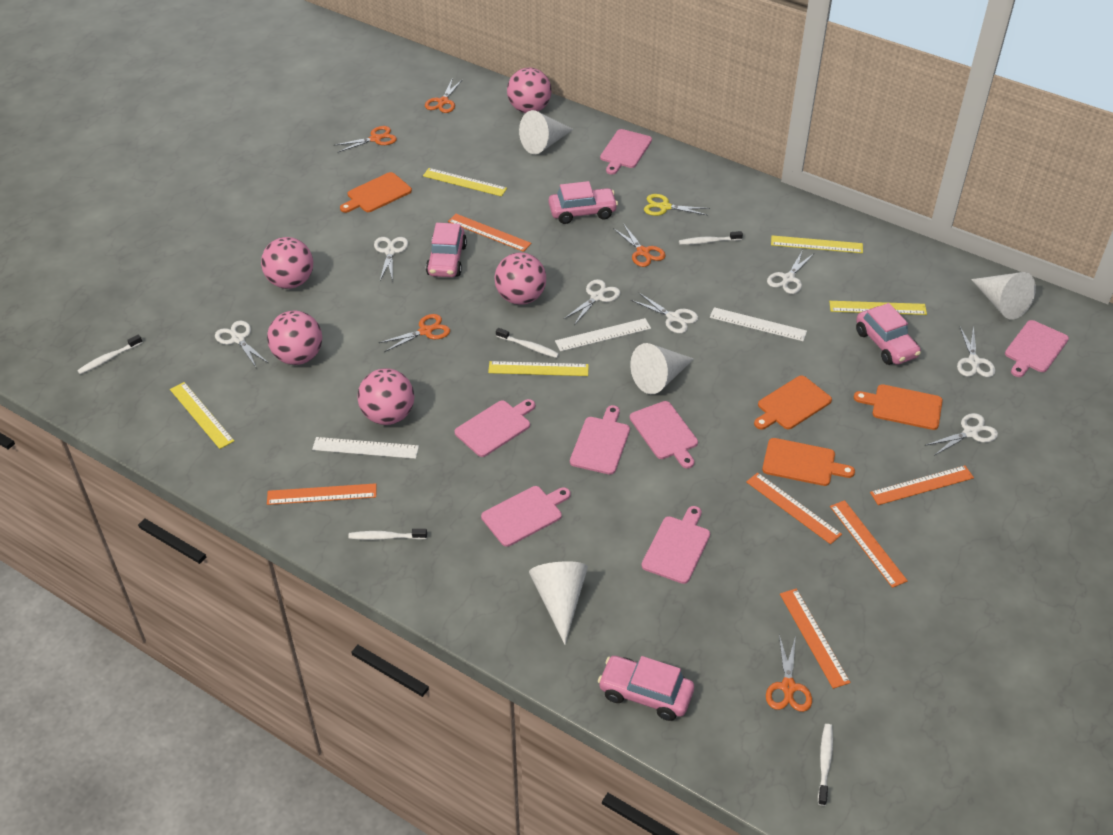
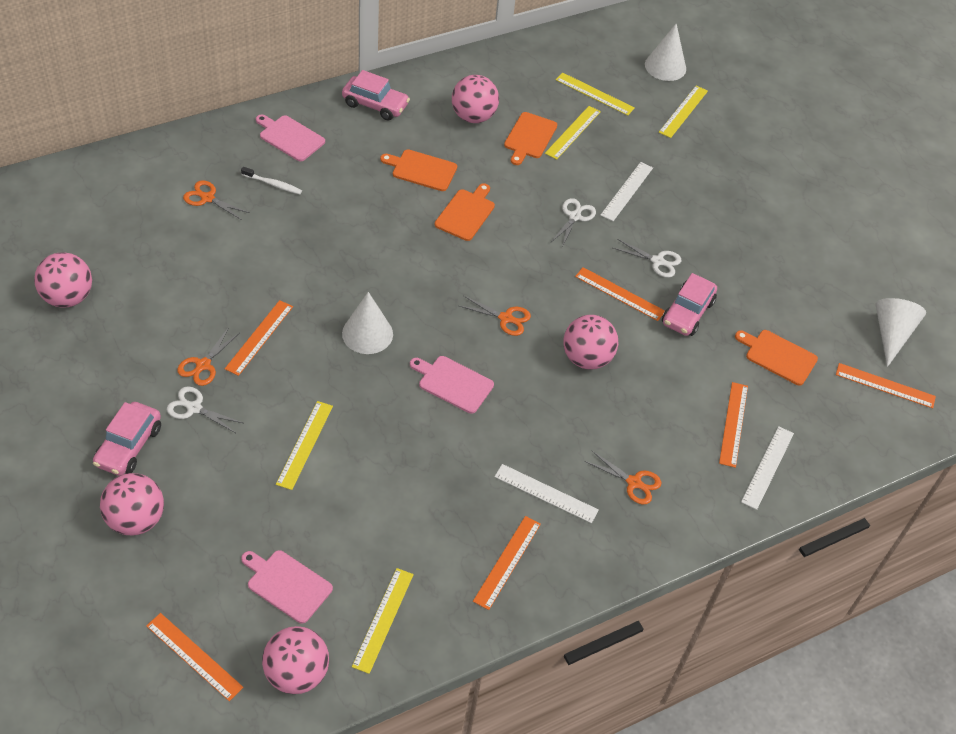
orange scissors: [334,126,397,152] [379,314,450,352] [425,79,463,113] [613,223,665,267] [766,635,812,712] = 5 -> [177,327,239,386] [183,180,250,220] [460,296,531,336] [584,451,661,505] = 4
pink car: [426,223,467,277] [549,181,618,224] [598,656,694,721] [856,303,921,365] = 4 -> [93,402,161,476] [342,70,410,120] [662,273,717,336] = 3
pink cutting board: [455,399,535,457] [481,486,570,547] [570,405,630,475] [600,129,652,175] [630,401,698,468] [641,506,710,584] [1005,320,1069,377] = 7 -> [241,550,333,624] [256,115,325,161] [410,356,494,414] = 3
white cone: [519,110,573,154] [529,561,588,645] [630,343,694,394] [971,272,1036,320] = 4 -> [342,292,393,354] [645,24,686,81] [876,298,926,367] = 3
white scissors: [215,320,268,369] [374,237,408,281] [564,279,620,325] [631,293,698,334] [767,251,813,294] [926,413,998,455] [957,326,995,377] = 7 -> [166,386,243,433] [550,198,596,247] [613,239,682,278] = 3
white toothbrush: [77,335,143,374] [348,529,427,540] [496,328,559,358] [679,231,743,245] [818,724,833,806] = 5 -> [241,167,302,194] = 1
yellow scissors: [644,194,710,216] = 1 -> none = 0

